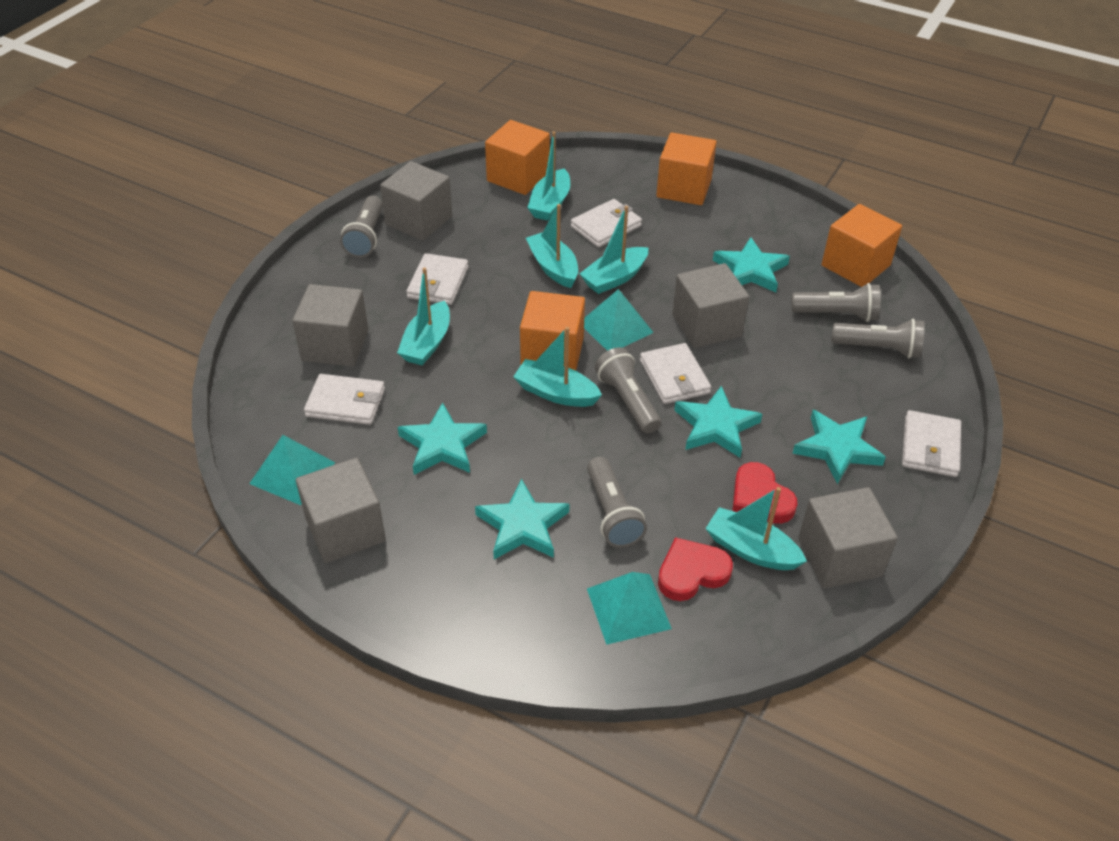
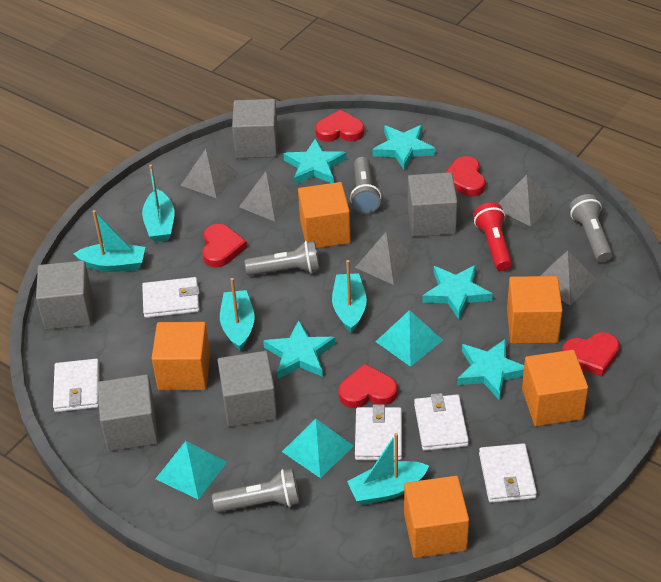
grey flashlight: [340,196,383,258] [587,457,647,548] [595,347,661,434] [791,283,881,322] [831,319,925,358] = 5 -> [212,469,300,513] [245,241,320,276] [350,157,381,214] [569,194,613,262] = 4
grey pyramid: none = 0 -> [180,149,239,198] [239,171,298,222] [355,232,418,285] [498,174,554,226] [540,251,596,305] = 5
orange cube: [485,120,550,195] [520,291,585,371] [656,133,717,205] [822,204,902,287] = 4 -> [152,322,210,390] [298,182,351,248] [404,476,469,558] [507,276,563,344] [522,350,588,426] = 5
red flashlight: none = 0 -> [473,202,512,271] = 1
red heart: [658,537,733,601] [732,462,797,524] = 2 -> [202,224,247,268] [315,110,364,142] [338,363,398,408] [445,156,485,196] [562,332,620,377] = 5
turquoise boat: [397,267,450,365] [513,327,602,407] [526,204,578,288] [527,131,570,221] [580,206,648,294] [705,487,807,570] = 6 -> [73,210,145,272] [142,164,174,242] [220,278,255,351] [332,260,367,333] [347,433,429,505] = 5

